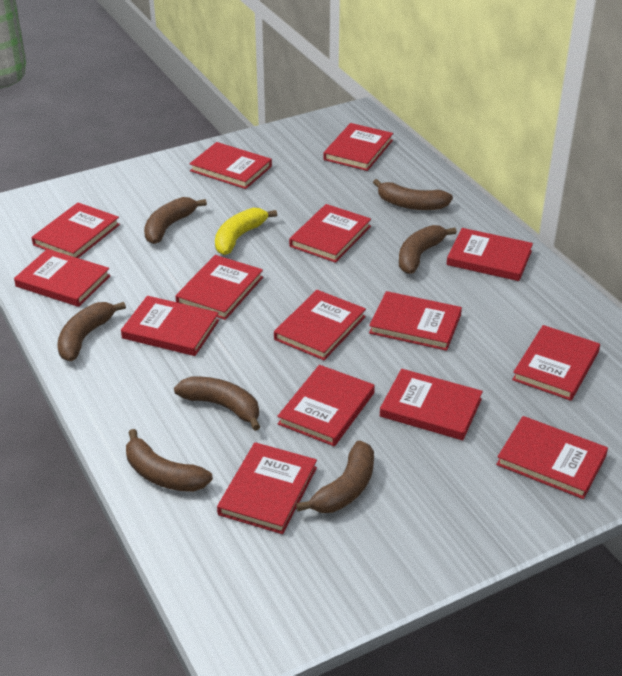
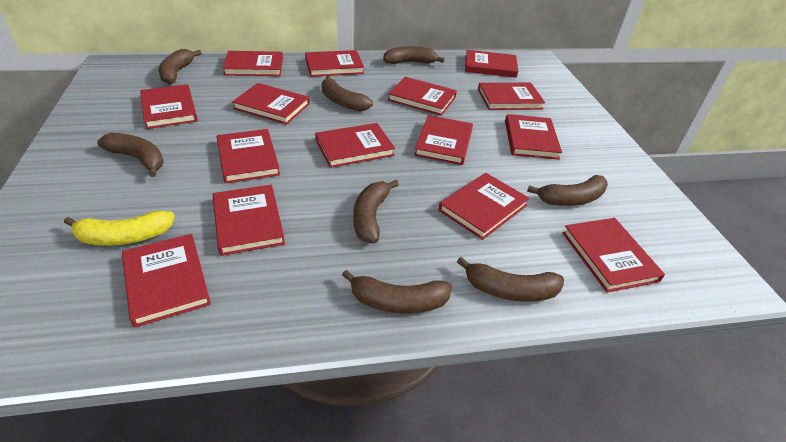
brown banana: [57,302,126,361] [126,429,213,492] [144,197,207,244] [174,377,260,431] [296,440,374,513] [373,179,453,210] [399,225,457,274] = 7 -> [97,133,164,177] [158,49,202,84] [322,76,373,111] [342,270,452,313] [353,180,399,243] [383,46,445,64] [457,257,564,302] [527,175,608,206] = 8

